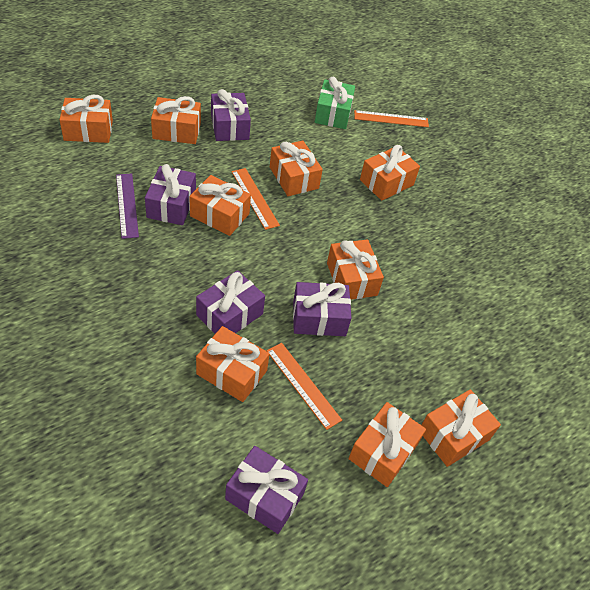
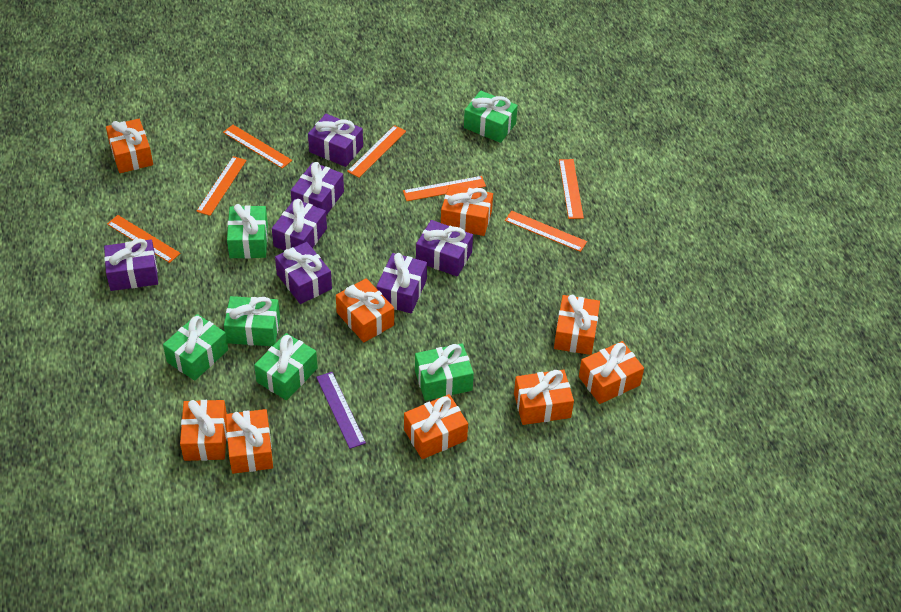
green gift: [315,77,355,129] = 1 -> [163,314,228,381] [224,296,280,346] [227,204,268,259] [254,333,318,400] [415,343,474,401] [464,91,518,143] = 6
orange ruler: [232,168,280,230] [266,343,342,430] [354,110,429,127] = 3 -> [107,215,181,263] [196,156,247,216] [223,125,292,169] [347,125,406,178] [403,176,486,201] [505,211,587,252] [559,159,584,219] = 7
purple gift: [145,164,196,225] [196,270,265,334] [211,89,251,141] [225,446,308,534] [293,282,351,336] = 5 -> [104,238,158,291] [272,199,327,251] [275,242,332,304] [291,162,344,215] [308,114,363,167] [376,253,427,314] [416,220,473,277] = 7

